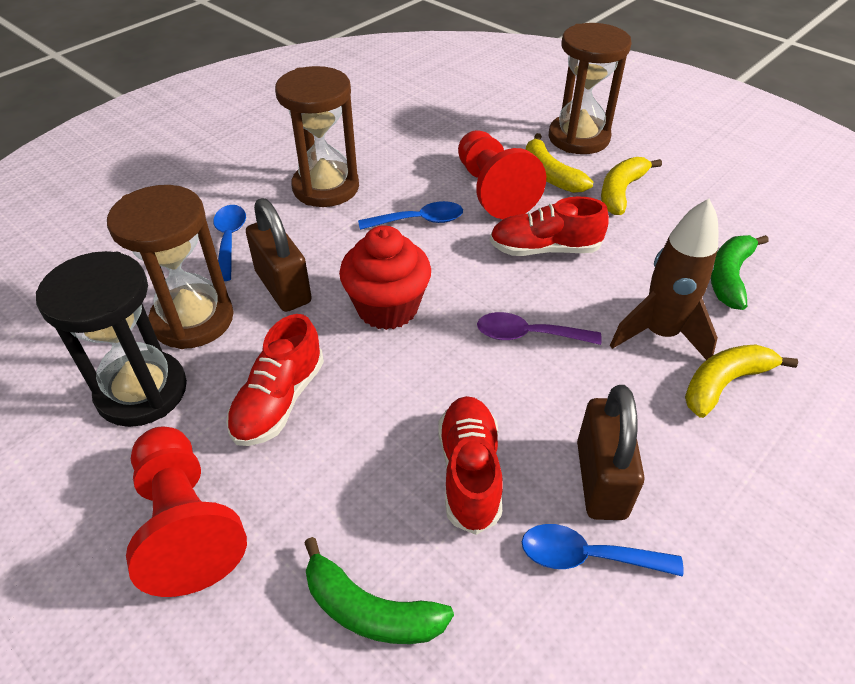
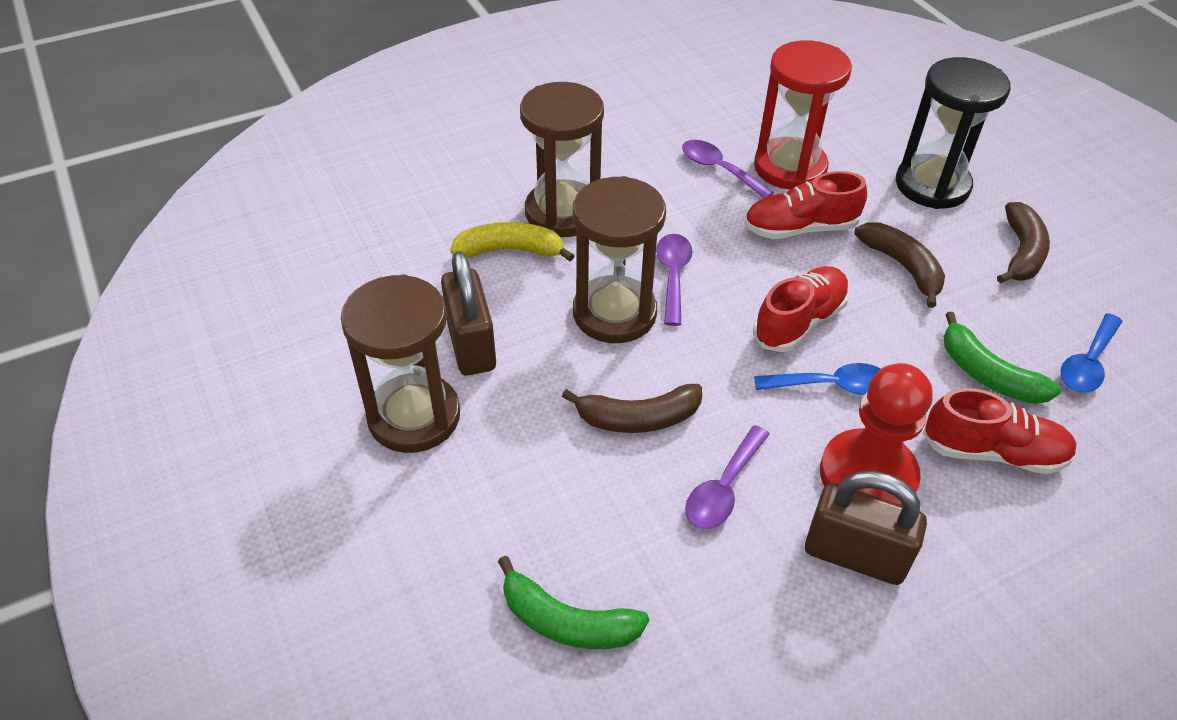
blue spoon: [213,205,246,281] [358,201,463,230] [522,524,683,577] = 3 -> [754,363,881,395] [1061,313,1123,392] = 2
brown banana: none = 0 -> [562,384,702,433] [854,222,945,308] [997,202,1050,284] = 3
brown rocket: [610,199,718,360] = 1 -> none = 0
purple spoon: [477,312,602,345] = 1 -> [656,234,692,326] [682,140,774,198] [685,425,770,529] = 3
red cupcake: [339,225,431,330] = 1 -> none = 0
red hourglass: none = 0 -> [754,40,852,190] = 1
red pawn: [126,427,247,597] [458,130,546,219] = 2 -> [820,363,933,505] = 1
yellow banana: [526,133,593,193] [601,157,662,215] [685,344,798,418] = 3 -> [450,222,575,261] = 1

